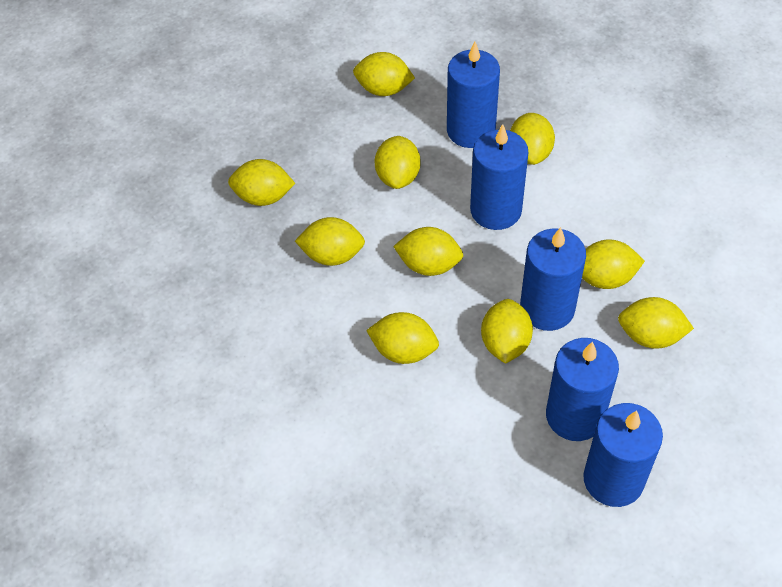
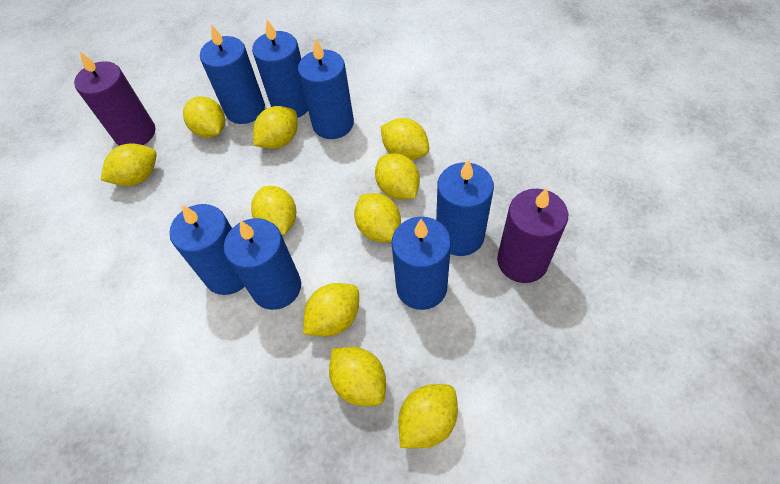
blue candle: [447,42,500,148] [470,124,529,230] [520,227,586,331] [546,338,619,441] [583,403,663,507] = 5 -> [169,204,245,295] [200,24,265,124] [224,218,301,310] [252,19,308,118] [298,38,354,139] [392,217,451,310] [436,159,494,256] = 7
purple candle: none = 0 -> [74,52,155,146] [497,188,568,283] = 2

